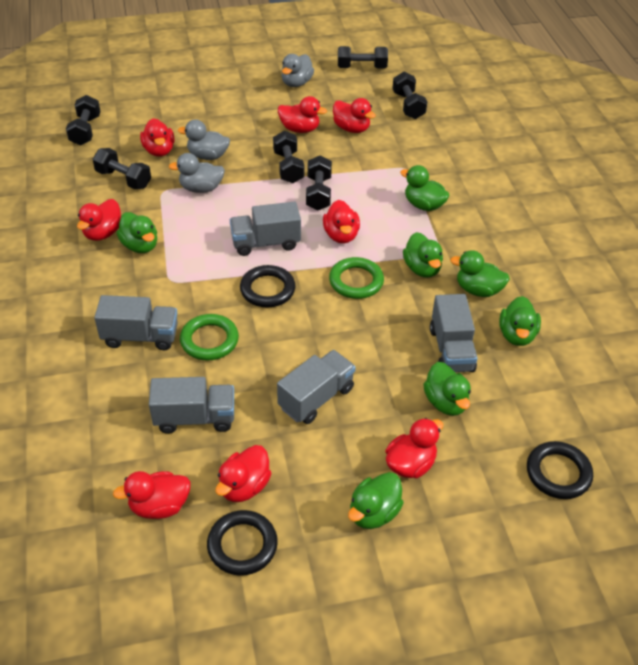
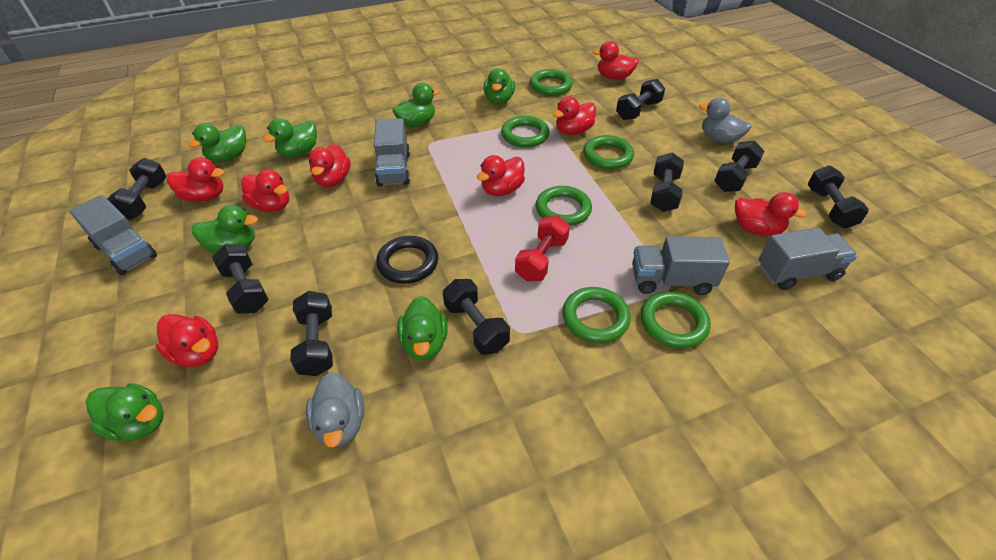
black dumbbell: [66,95,100,145] [93,148,151,189] [273,131,304,183] [306,156,332,210] [338,46,388,68] [392,72,427,119] = 6 -> [108,158,167,220] [212,244,269,314] [290,291,333,376] [443,279,510,355] [616,79,665,120] [650,152,684,212] [714,140,764,192] [808,165,869,229] = 8
black ring: [207,510,278,576] [240,265,296,307] [527,441,593,499] = 3 -> [376,236,438,284] = 1
green ring: [180,314,239,360] [329,257,384,299] = 2 -> [501,116,550,148] [530,69,573,96] [536,186,592,226] [562,287,631,343] [583,135,634,169] [641,291,711,349] = 6
grey duck: [169,153,225,193] [178,119,230,160] [281,54,314,87] = 3 -> [306,372,364,447] [699,98,751,143] = 2
grey truck: [94,295,178,350] [149,377,234,434] [230,202,301,256] [277,350,356,424] [430,294,478,372] = 5 -> [69,195,157,275] [374,118,410,186] [632,236,730,295] [758,227,857,290] = 4
red dumbbell: none = 0 -> [515,215,570,281] = 1

